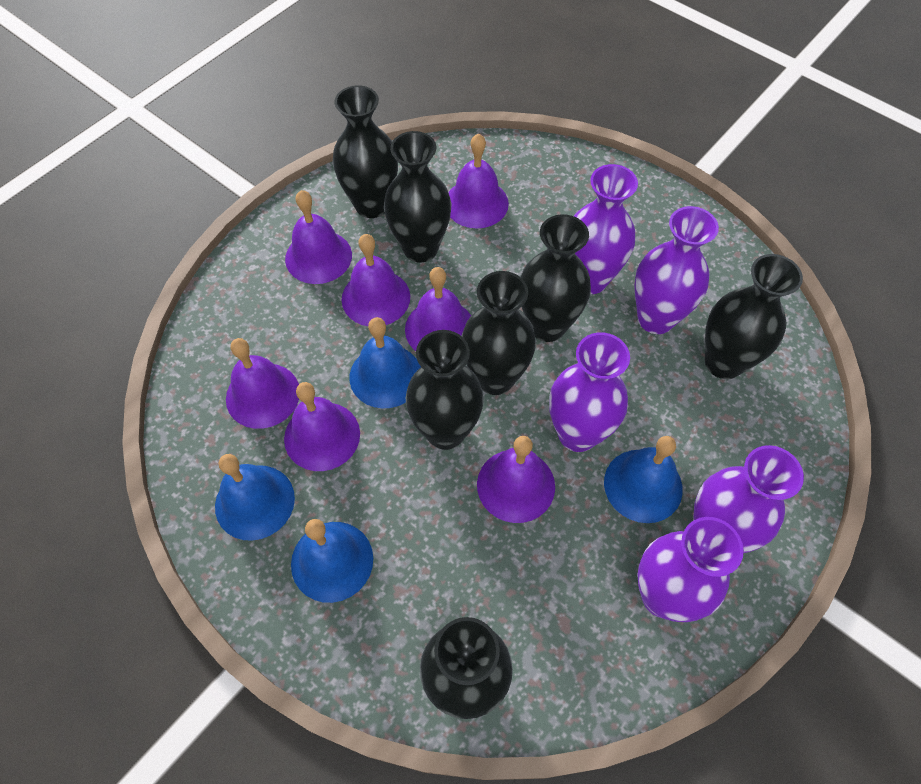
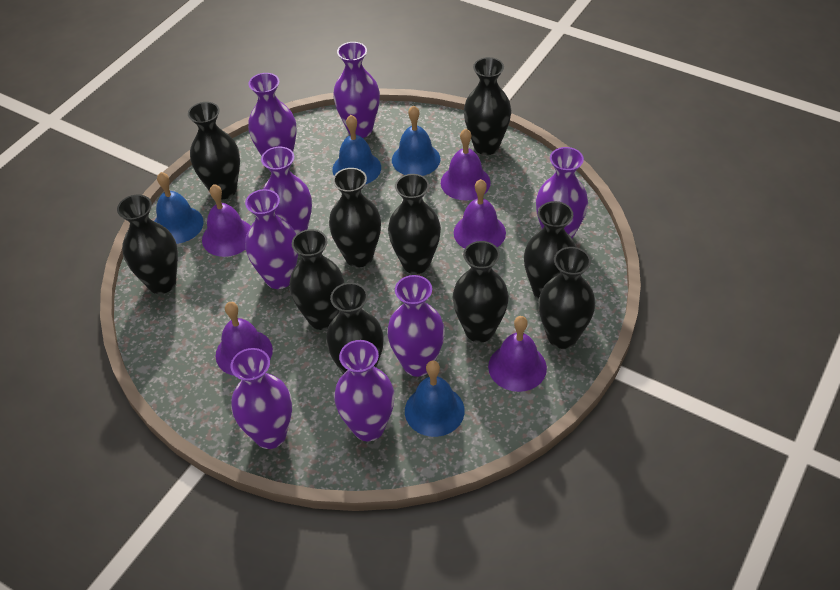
black vase: [333,85,398,218] [384,131,451,263] [406,330,484,450] [420,617,513,719] [462,271,536,395] [520,214,591,342] [705,254,803,379] = 7 -> [117,195,178,294] [188,102,240,199] [289,229,344,330] [326,282,384,374] [329,168,381,268] [388,174,441,274] [452,241,509,343] [464,57,511,155] [524,201,576,300] [538,247,595,349] = 10
purple bell: [226,338,299,429] [284,382,360,471] [285,190,352,284] [342,234,410,326] [405,267,471,351] [448,133,509,228] [477,436,555,523] = 7 -> [202,184,251,257] [216,302,273,376] [441,129,491,200] [454,179,506,249] [488,316,547,392] = 5
purple vase: [549,332,630,452] [574,164,638,294] [634,206,719,334] [638,517,744,622] [694,445,804,553] = 5 -> [231,348,292,449] [245,189,298,289] [248,73,297,156] [261,147,312,234] [333,42,380,138] [334,340,395,441] [387,275,445,377] [536,147,588,239] = 8

